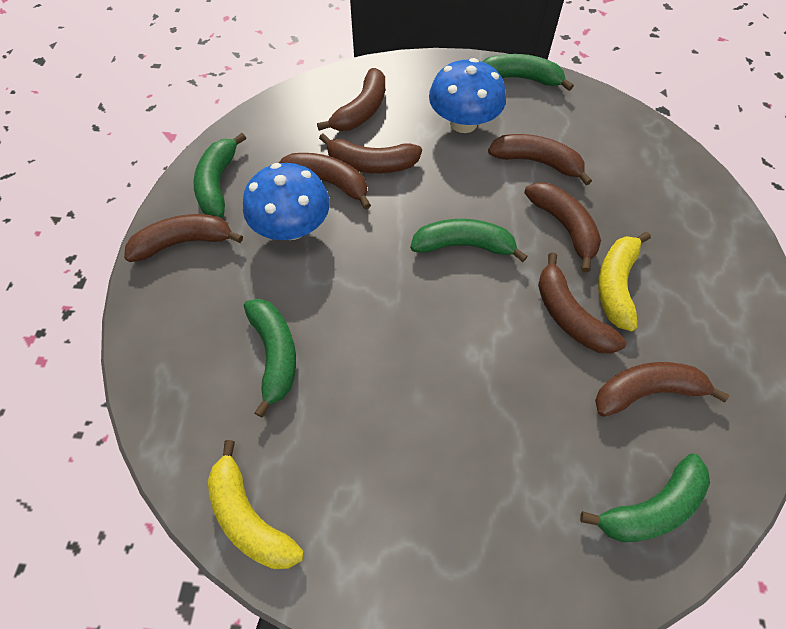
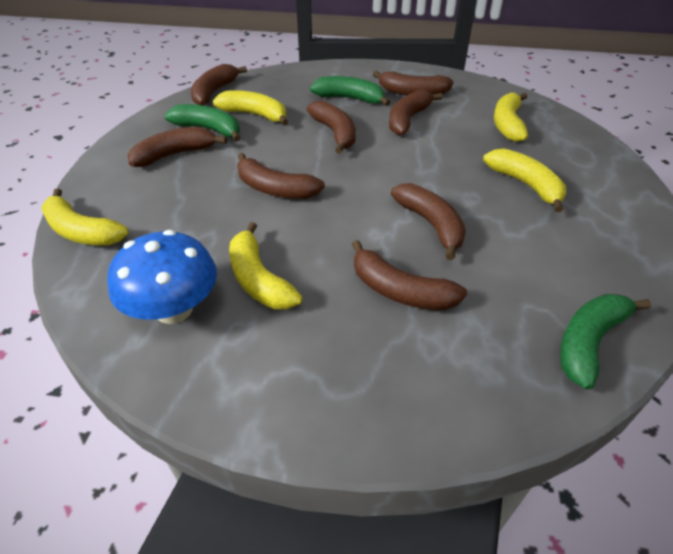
blue mushroom: [243,163,330,240] [429,58,506,133] = 2 -> [107,230,217,324] = 1
green banana: [193,133,246,218] [244,299,296,418] [410,219,528,262] [482,54,574,91] [580,454,710,542] = 5 -> [165,104,241,141] [310,76,390,106] [560,294,651,390] = 3
yellow banana: [208,440,304,569] [598,232,651,331] = 2 -> [41,188,128,246] [213,90,288,125] [229,222,302,309] [483,148,566,212] [494,92,528,142] = 5

